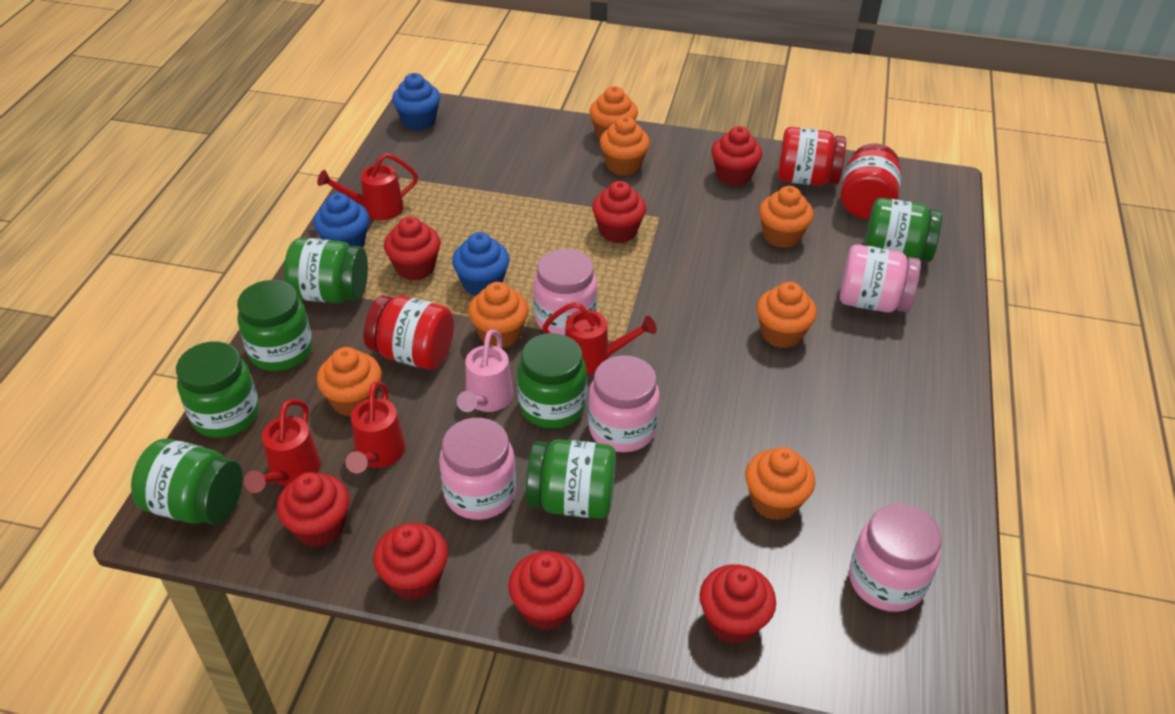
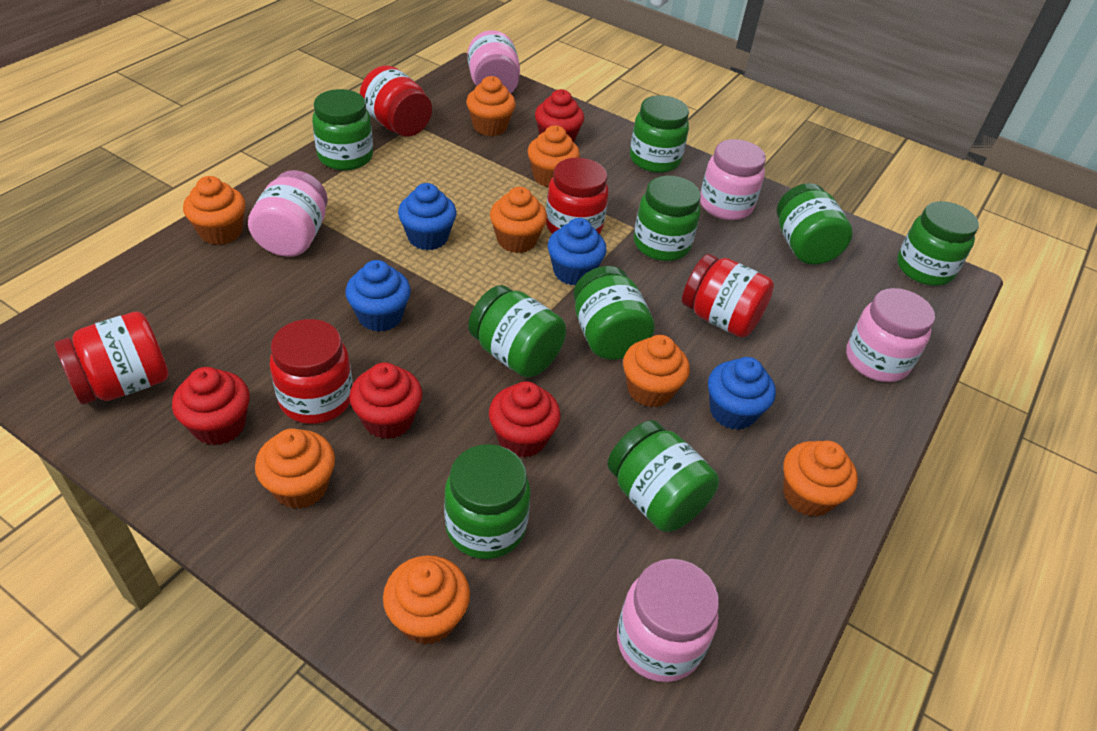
blue cupcake: [313,193,369,247] [392,73,440,130] [452,232,510,296] = 3 -> [345,260,411,332] [398,183,456,250] [548,218,607,286] [708,357,776,430] = 4
green jar: [131,439,243,525] [176,341,259,438] [237,280,313,371] [284,238,368,303] [517,333,587,428] [526,439,616,519] [865,198,942,262] = 7 -> [312,89,373,170] [444,444,530,559] [468,285,566,377] [573,266,655,360] [607,420,719,532] [630,95,689,173] [634,176,701,261] [777,183,853,265] [897,201,979,286] = 9
orange cupcake: [317,347,382,417] [468,282,529,348] [590,86,638,139] [600,116,650,175] [745,447,815,521] [757,282,817,348] [759,186,814,248] = 7 -> [183,176,246,245] [255,428,335,509] [383,555,470,645] [466,76,516,136] [490,187,547,253] [527,125,580,187] [623,335,690,407] [783,441,858,517] = 8
pink watering can: [457,329,513,412] = 1 -> none = 0
red cupcake: [277,472,349,547] [373,523,448,600] [384,216,441,281] [508,551,584,630] [592,181,646,243] [699,564,776,644] [711,126,762,186] = 7 -> [172,367,250,445] [349,362,422,439] [489,381,561,458] [535,89,584,142] = 4
red jar: [364,295,454,370] [778,127,846,186] [841,143,902,219] = 3 -> [55,312,169,405] [269,319,353,424] [360,65,432,137] [546,158,609,234] [682,254,774,337] = 5
red watering can: [244,399,321,493] [317,153,418,220] [345,381,405,473] [542,302,657,374] = 4 -> none = 0

